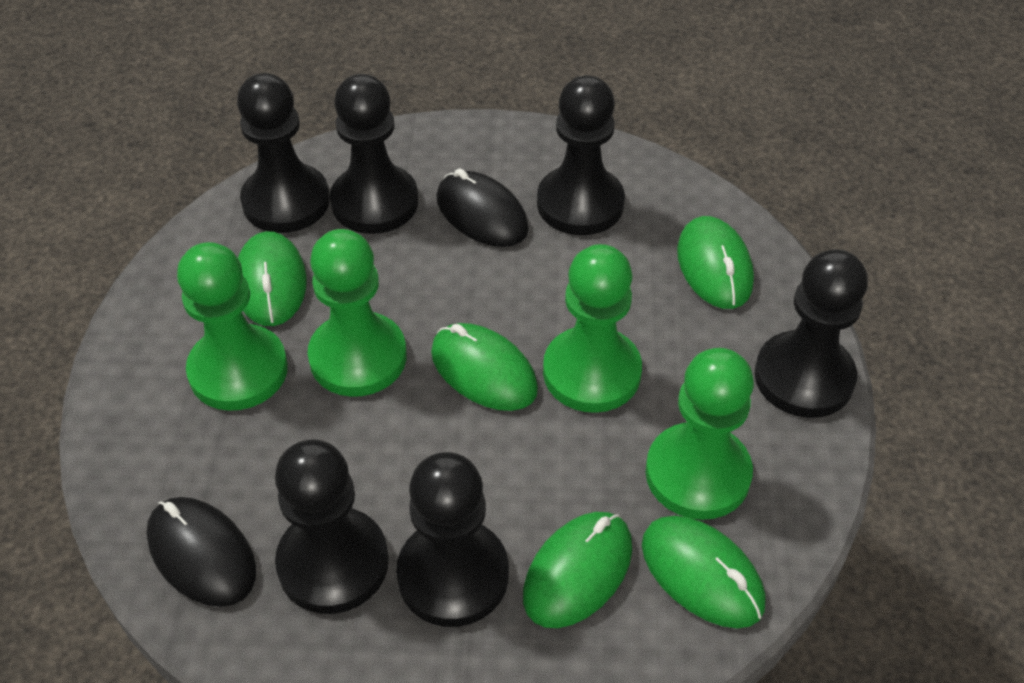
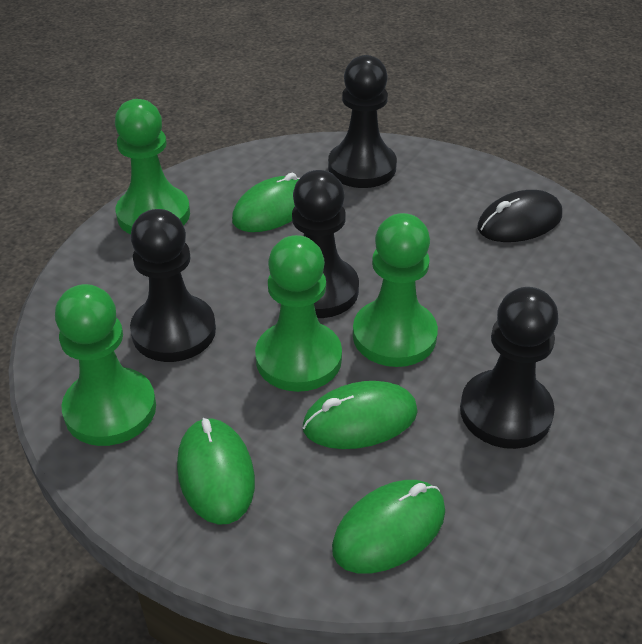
black mouse: [147,497,256,607] [437,169,529,247] = 2 -> [477,190,562,242] = 1
black pawn: [237,73,330,233] [275,440,389,614] [330,74,418,234] [396,452,509,627] [537,75,625,235] [754,249,868,418] = 6 -> [130,209,216,362] [292,170,359,318] [328,55,397,188] [460,287,558,449] = 4
green mouse: [238,231,307,326] [431,323,538,411] [523,512,632,628] [642,516,766,628] [677,216,754,309] = 5 -> [177,418,255,525] [232,173,300,232] [303,381,418,449] [332,480,445,574] = 4

